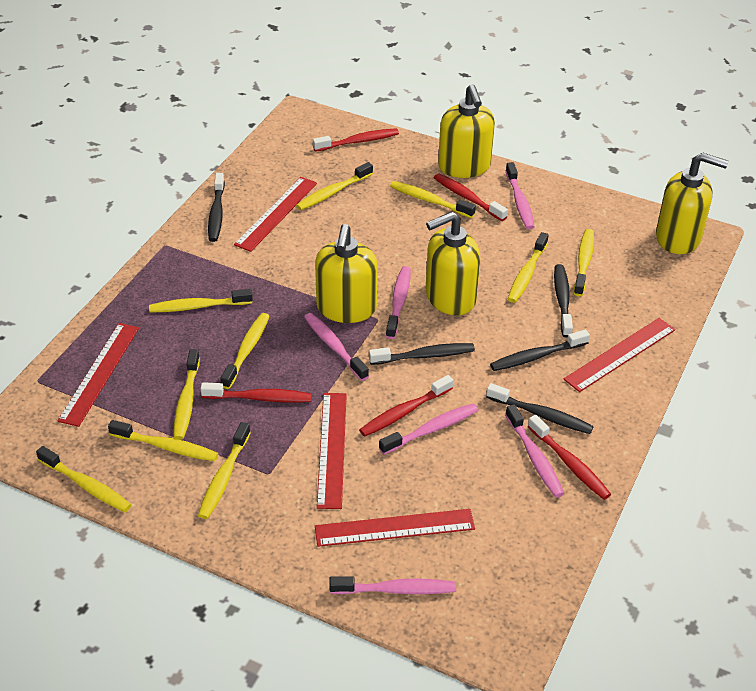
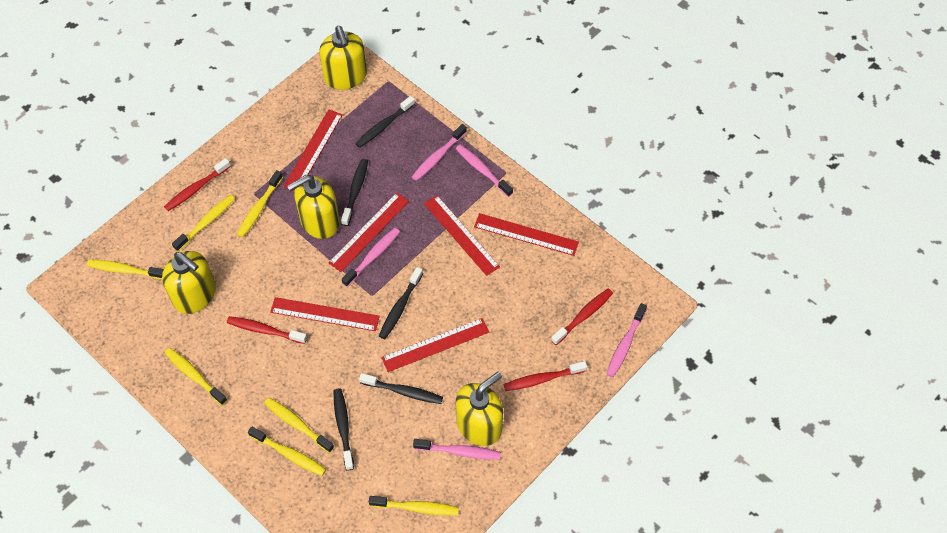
pink toothbrush: [304,313,369,381] [329,576,456,595] [379,403,478,455] [386,266,411,339] [505,404,564,498] [506,162,534,229] = 6 -> [342,228,400,287] [412,124,467,181] [413,439,501,460] [456,145,513,197] [607,303,647,377] = 5
red ruler: [58,323,139,427] [234,177,317,252] [315,509,475,547] [317,393,347,509] [563,318,675,392] = 5 -> [270,297,380,331] [283,109,343,191] [328,193,409,272] [381,318,489,372] [424,195,500,276] [474,213,579,256] = 6
red toothbrush: [200,382,312,403] [313,128,399,152] [359,375,453,437] [434,173,508,221] [528,415,611,500] = 5 -> [164,158,231,211] [227,316,307,344] [504,361,587,391] [551,289,613,345] = 4
yellow toothbrush: [36,446,131,512] [108,420,218,461] [149,289,253,312] [173,349,200,440] [198,422,251,519] [220,313,270,389] [296,162,373,210] [390,181,476,218] [508,232,548,303] [574,229,594,297] = 10 -> [87,259,164,279] [165,348,227,405] [172,195,235,251] [237,170,283,237] [248,426,326,476] [264,398,334,453] [369,496,459,515] = 7

